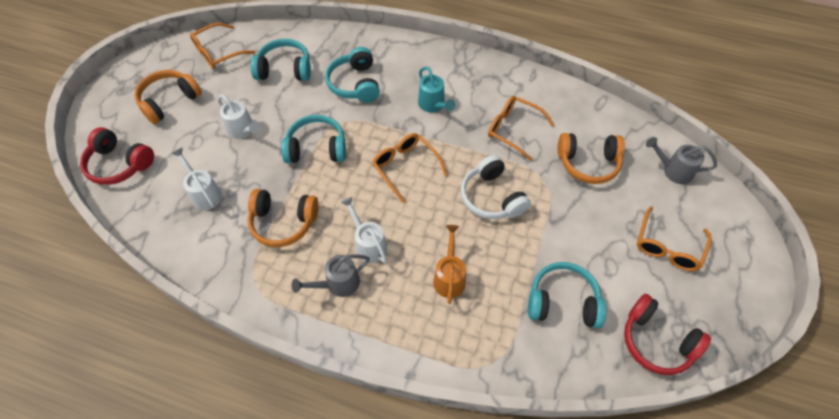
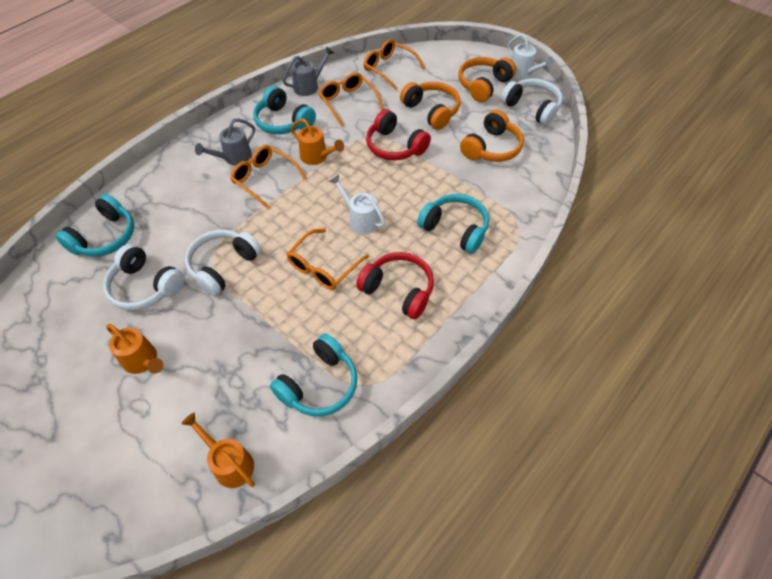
orange watering can: [433,225,466,304] = 1 -> [106,324,163,374] [182,412,255,488] [291,118,344,165] = 3
turquoise watering can: [418,66,456,112] = 1 -> none = 0
white headphones: [461,155,531,219] = 1 -> [103,244,185,310] [185,230,262,296] [501,78,563,126] = 3
white watering can: [171,147,222,210] [218,94,261,139] [341,197,387,263] = 3 -> [329,174,385,234] [508,34,554,79] = 2

